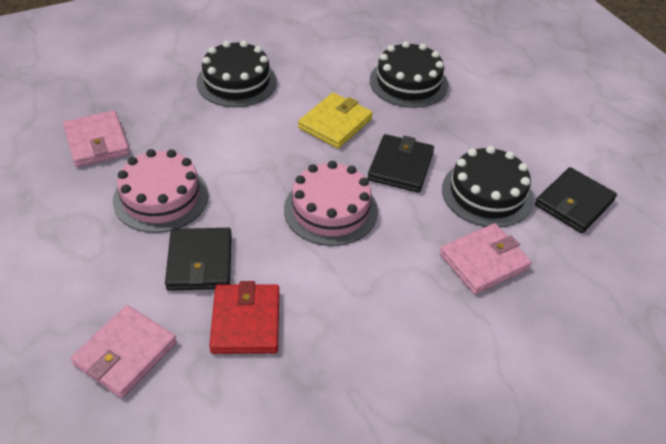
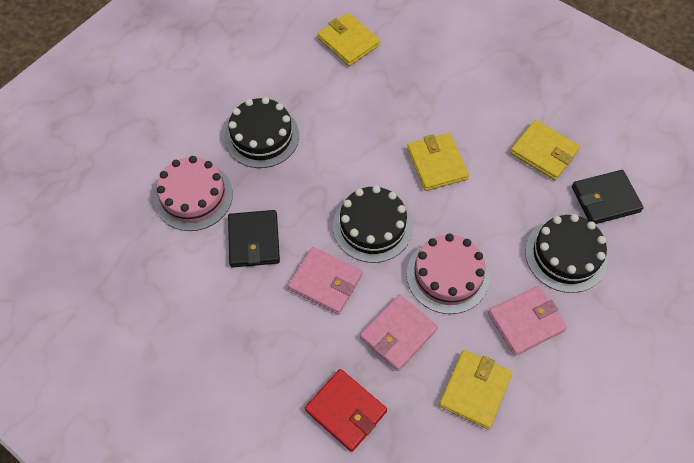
black wallet: [165,228,232,291] [367,134,434,193] [535,167,617,233] = 3 -> [228,210,280,268] [572,170,644,224] = 2
yellow wallet: [298,93,373,149] = 1 -> [318,13,380,66] [407,133,469,191] [439,350,512,429] [510,120,580,180] = 4

